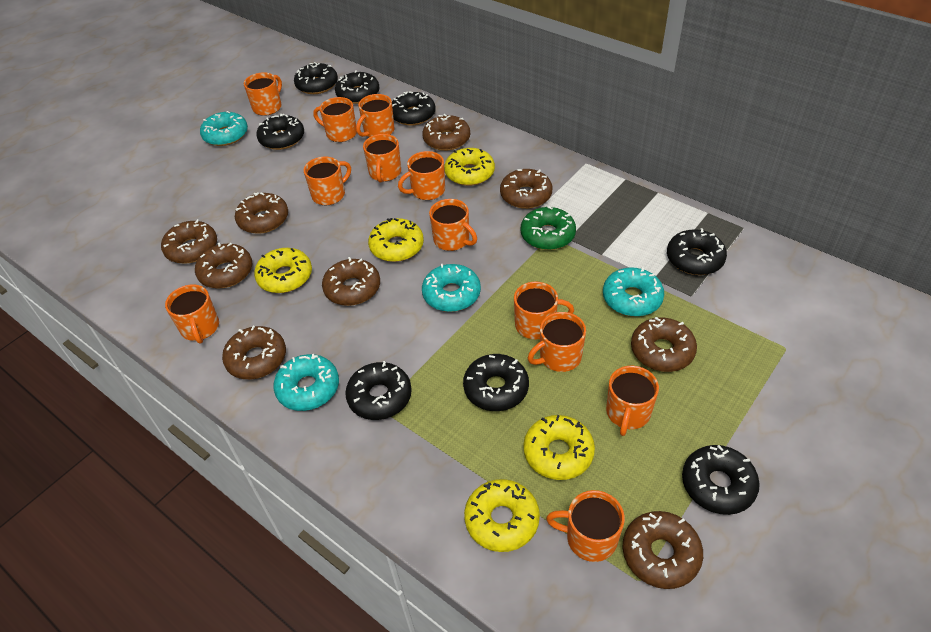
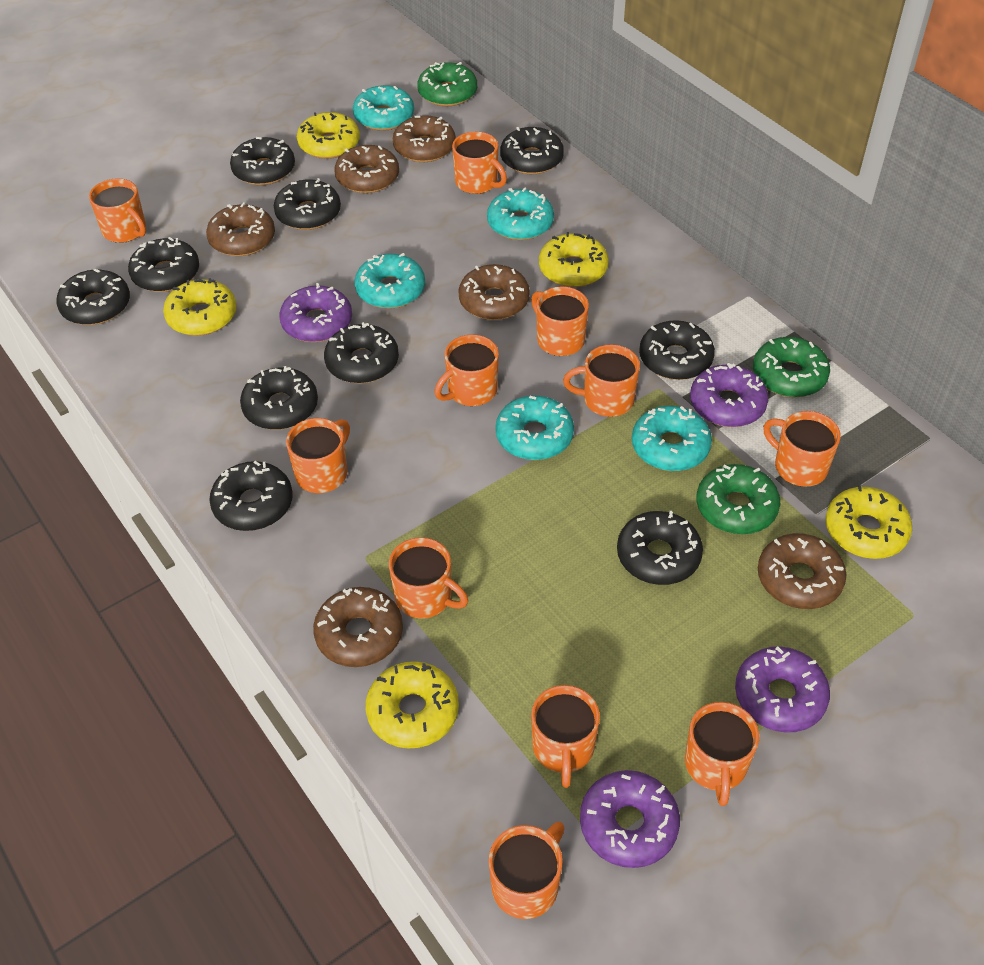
black donut: [257,114,304,150] [294,62,338,94] [335,70,380,104] [345,361,412,420] [392,91,436,126] [463,354,529,411] [667,228,727,275] [682,445,760,515] = 8 -> [56,269,130,325] [128,237,199,292] [209,461,293,531] [230,137,295,185] [240,366,318,430] [274,178,341,230] [324,322,399,384] [500,127,564,174] [617,511,703,585] [639,320,715,380] = 10
brown donut: [161,219,217,263] [195,242,252,288] [222,326,286,379] [235,192,288,234] [322,257,380,306] [422,114,470,151] [500,169,552,209] [623,511,703,589] [631,317,697,372] = 9 -> [206,203,275,256] [313,587,403,667] [334,145,399,193] [393,115,456,162] [458,264,530,320] [758,533,846,609] = 6
green donut: [521,206,576,250] = 1 -> [417,62,477,106] [697,464,780,534] [753,337,830,397] = 3
orange mug: [165,284,219,343] [244,72,282,116] [304,157,351,205] [313,97,357,142] [356,94,395,137] [363,134,401,183] [398,151,445,200] [429,199,477,251] [514,282,574,339] [528,312,586,372] [546,490,625,562] [606,366,659,436] = 12 -> [89,178,146,243] [286,418,350,493] [389,537,468,618] [434,334,499,406] [452,132,507,194] [488,822,565,919] [531,286,589,356] [531,685,600,788] [563,344,640,417] [685,702,759,806] [763,411,841,487] = 11
purple donut: none = 0 -> [279,283,352,342] [580,770,680,868] [690,363,768,427] [735,646,830,733] = 4
turquoise donut: [200,111,248,146] [273,354,339,411] [422,264,481,312] [603,267,664,317] = 4 -> [353,85,414,131] [354,253,425,309] [487,187,554,240] [495,395,574,460] [632,406,712,471] = 5

